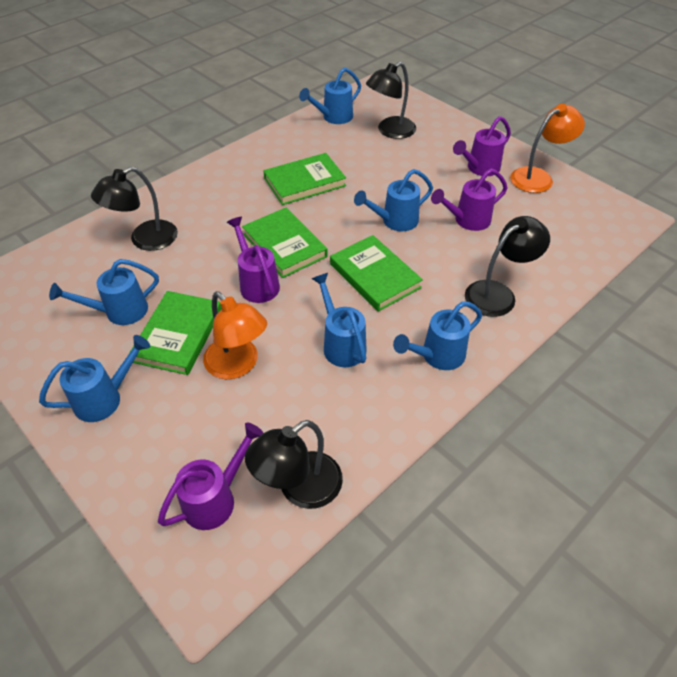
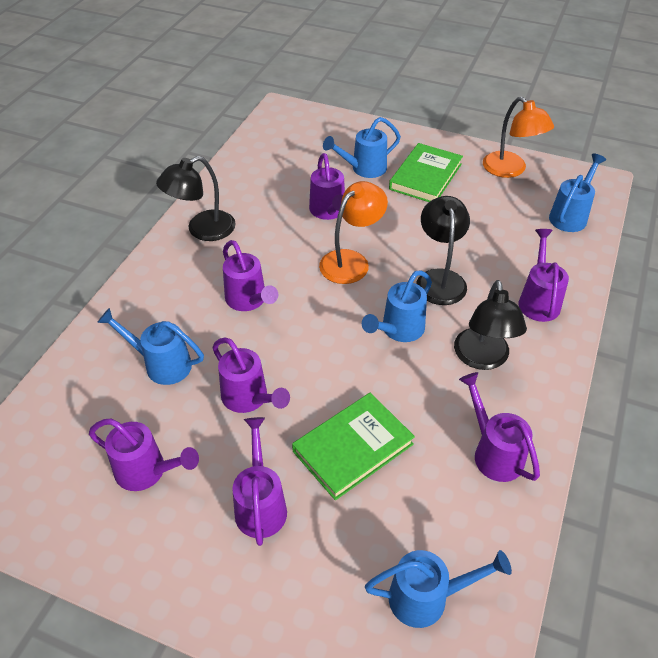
black lamp: [91,167,178,251] [245,420,343,509] [366,62,416,139] [465,216,550,317] = 4 -> [156,156,236,241] [416,196,470,305] [454,280,527,370] = 3
blue watering can: [39,335,150,422] [49,259,159,325] [299,67,361,124] [311,273,367,367] [354,169,433,231] [393,301,482,370] = 6 -> [97,308,204,385] [323,117,401,178] [362,270,432,342] [365,550,512,628] [549,153,606,232] = 5
green book: [128,291,222,375] [242,208,328,278] [263,153,346,205] [330,235,423,312] = 4 -> [292,393,415,500] [389,143,463,202] = 2
purple watering can: [158,422,263,530] [227,217,280,303] [431,168,507,231] [453,116,511,176] = 4 -> [89,419,199,491] [212,338,290,413] [223,240,278,311] [232,417,287,546] [309,153,345,220] [459,372,540,482] [519,229,569,322] = 7

